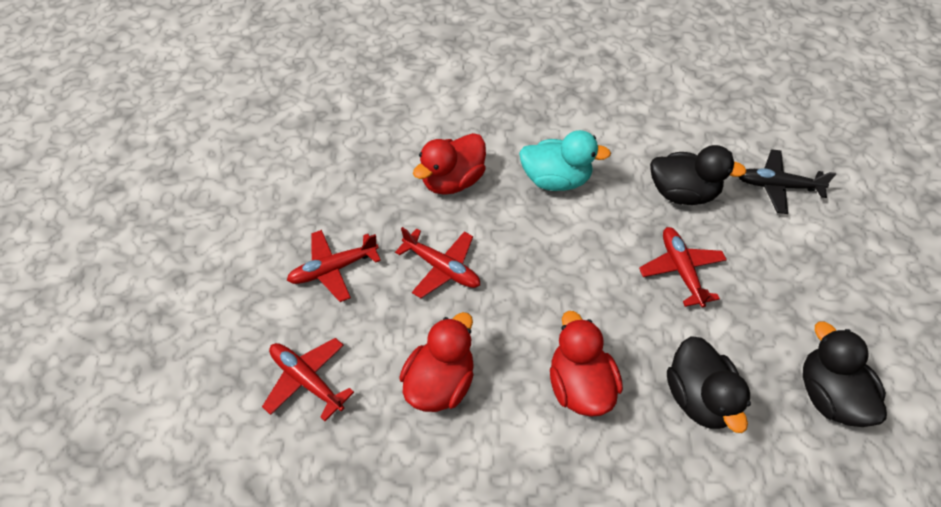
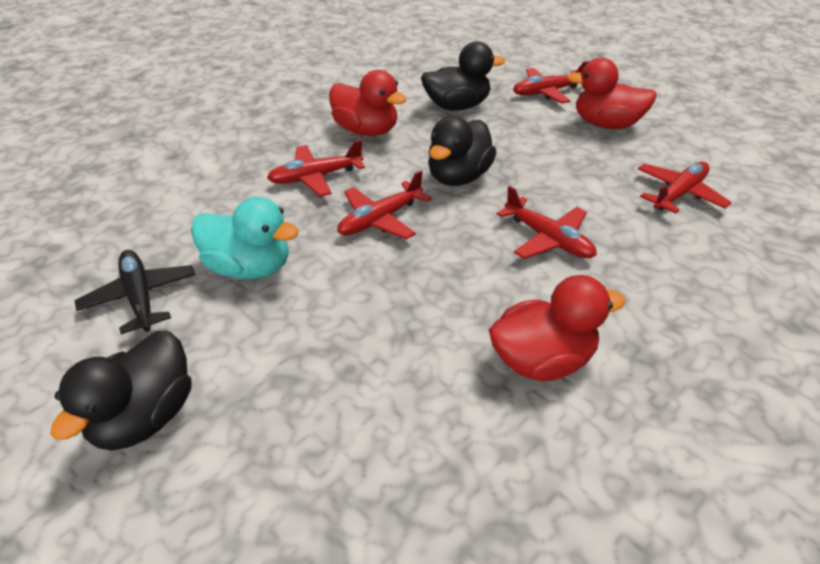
red plane: [262,338,354,421] [287,230,381,302] [395,227,480,298] [639,227,727,308] = 4 -> [267,140,365,197] [337,171,431,239] [496,186,597,259] [513,61,589,104] [638,162,731,214] = 5

